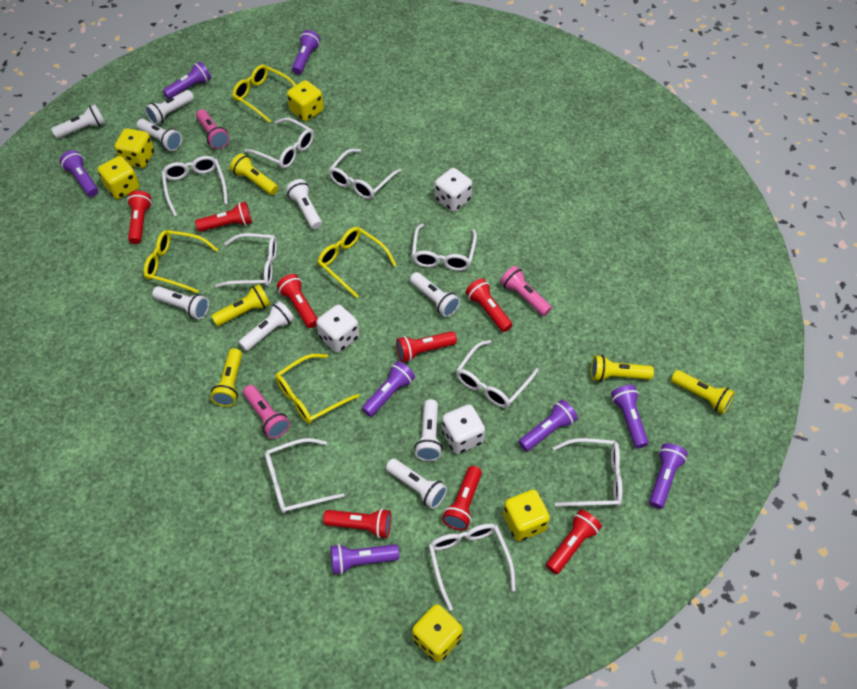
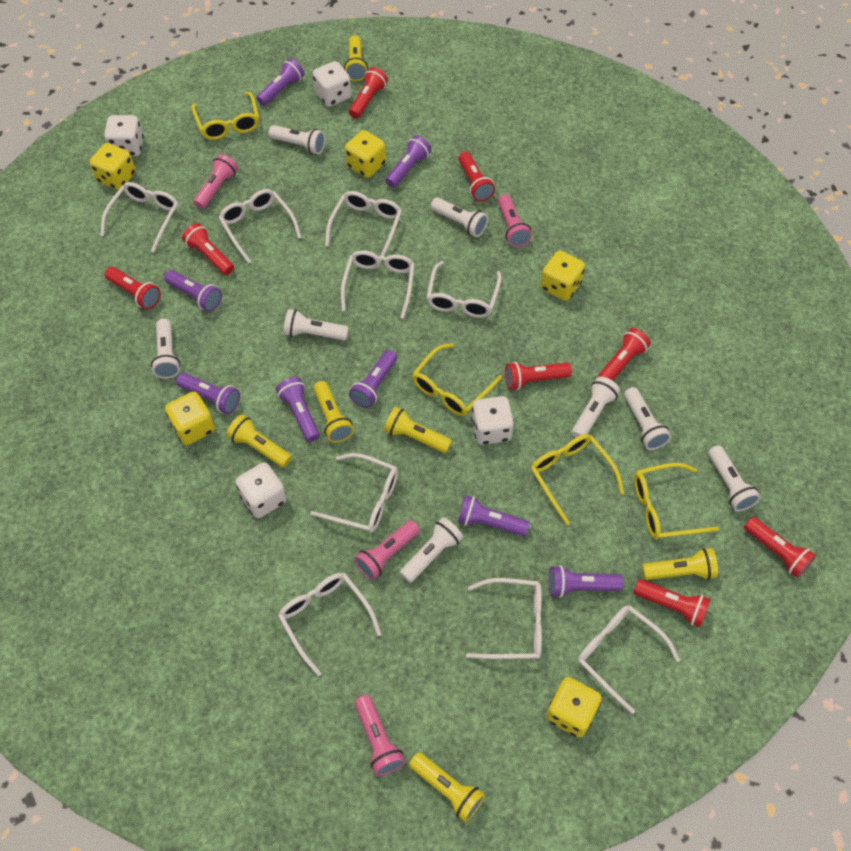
pink flashlight: [196,109,230,149] [243,385,290,439] [500,266,552,316] = 3 -> [194,154,238,209] [354,520,420,580] [355,695,405,776] [498,194,532,247] = 4
white dice: [316,305,359,353] [435,168,472,212] [442,404,485,454] = 3 -> [104,115,144,157] [235,462,287,518] [313,61,351,107] [471,396,514,445] = 4
white flashlight: [51,104,105,138] [137,119,182,151] [145,90,194,125] [152,286,209,319] [238,301,294,351] [286,179,322,229] [386,458,447,509] [410,272,460,317] [414,399,443,461] = 9 -> [151,318,180,379] [268,125,325,154] [284,309,349,341] [400,517,463,583] [431,197,488,237] [571,377,620,438] [624,387,671,450] [708,445,760,511] = 8
yellow flashlight: [210,348,242,407] [211,284,271,326] [230,153,278,195] [591,355,654,382] [671,370,735,414] = 5 -> [226,414,292,468] [313,381,354,443] [344,35,368,81] [384,407,452,453] [409,752,485,822] [642,548,718,580] = 6

